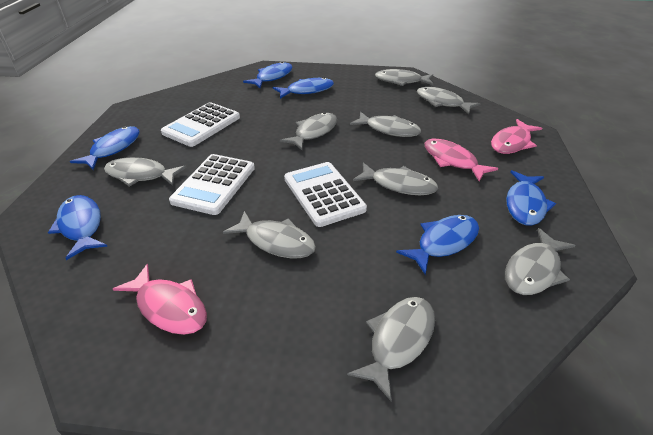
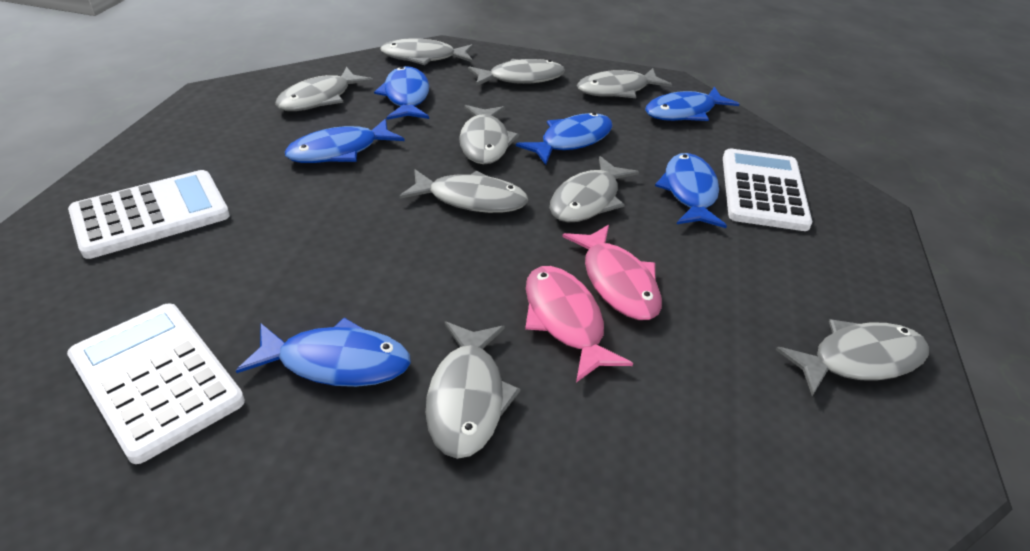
pink fish: [113,264,207,335] [425,139,498,182] [491,119,542,154] = 3 -> [525,266,633,382] [562,225,662,320] = 2

